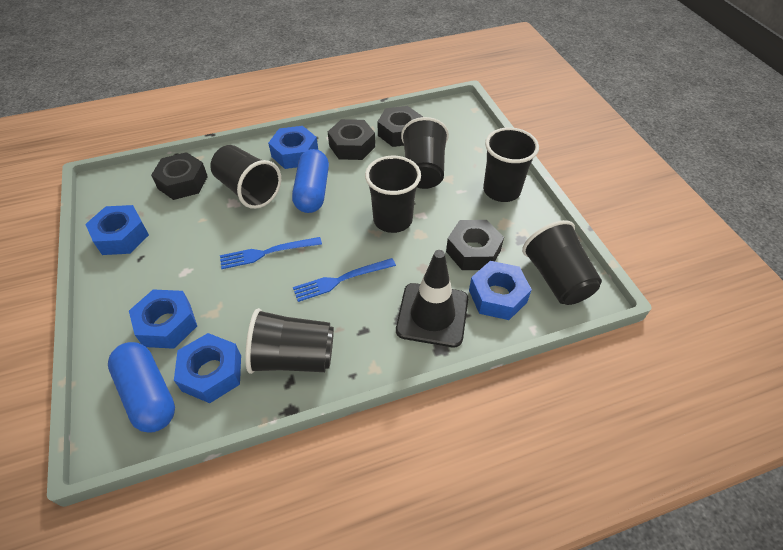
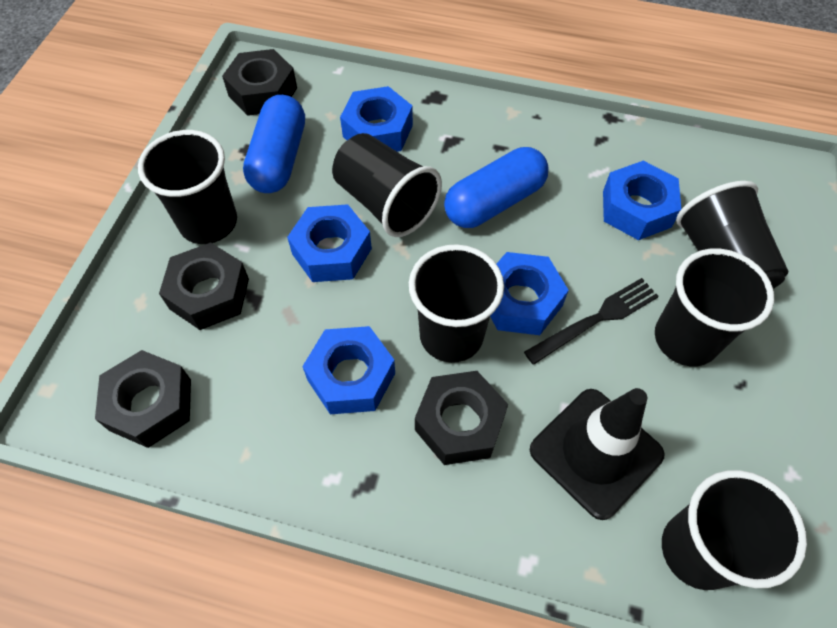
black fork: none = 0 -> [524,278,659,365] = 1
blue fork: [220,237,322,269] [293,258,396,302] = 2 -> none = 0

